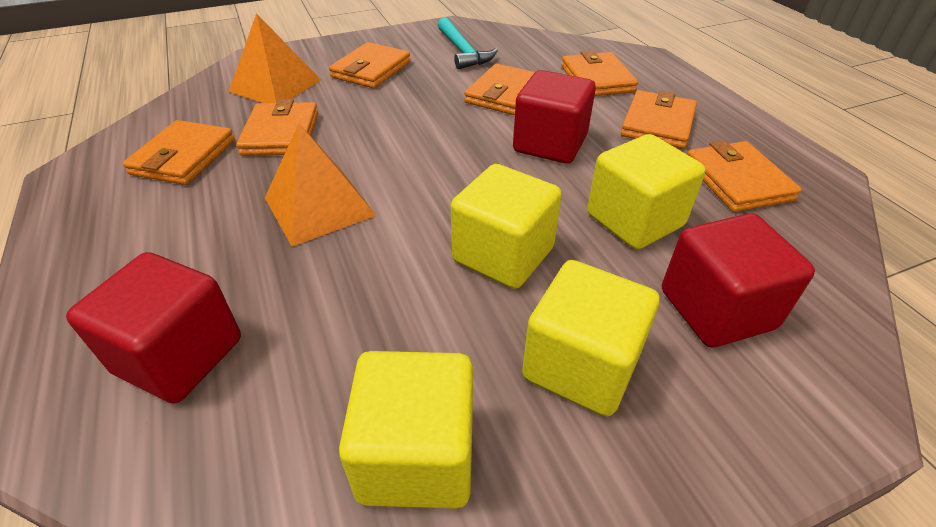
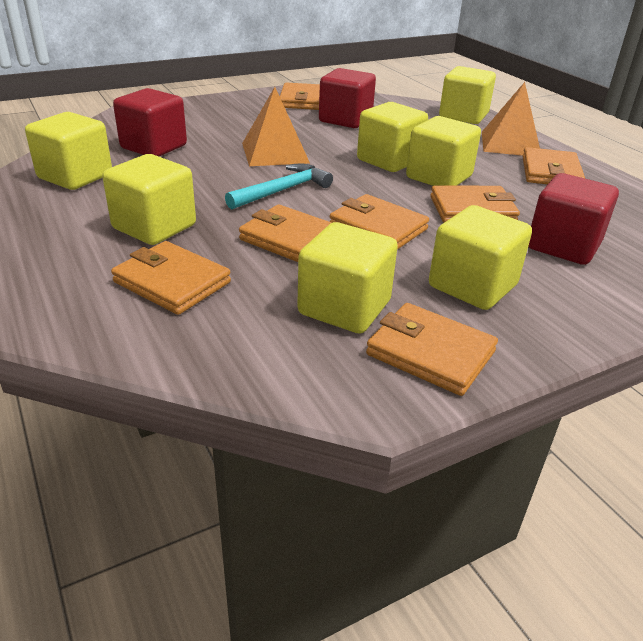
yellow cube: [339,351,473,509] [451,164,562,289] [522,260,659,416] [587,134,705,250] = 4 -> [25,112,112,190] [102,154,196,245] [297,222,398,334] [357,102,428,172] [406,116,481,186] [429,205,532,310] [439,66,496,124] = 7

